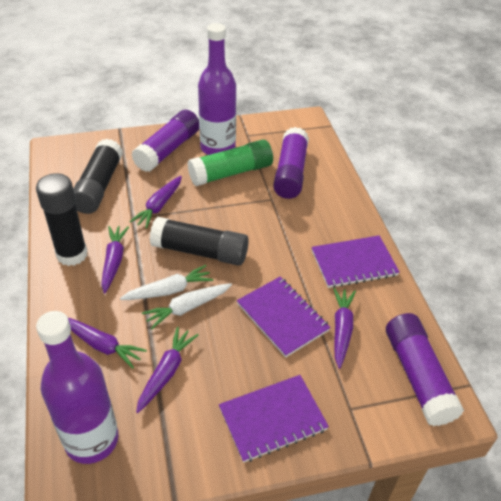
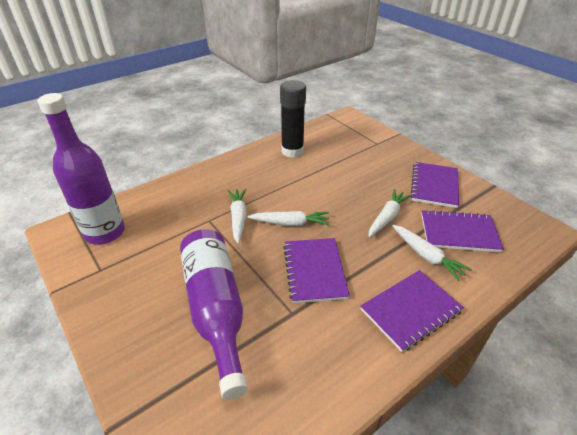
black glue stick: [36,173,88,266] [73,139,123,214] [150,217,249,266] = 3 -> [280,80,306,158] = 1
green glue stick: [188,139,273,186] = 1 -> none = 0
purple carrot: [68,318,147,369] [101,226,129,293] [129,176,182,229] [136,327,198,413] [333,288,356,369] = 5 -> none = 0
purple glue stick: [131,110,199,172] [273,127,309,199] [386,313,464,426] = 3 -> none = 0
purple notebook: [219,375,329,463] [237,277,331,358] [312,235,399,288] = 3 -> [283,238,350,303] [361,270,464,352] [411,162,459,208] [421,210,504,252] = 4
white carrot: [120,265,213,300] [142,283,232,329] = 2 -> [228,189,247,244] [248,211,330,226] [368,189,412,237] [392,225,472,281] = 4

